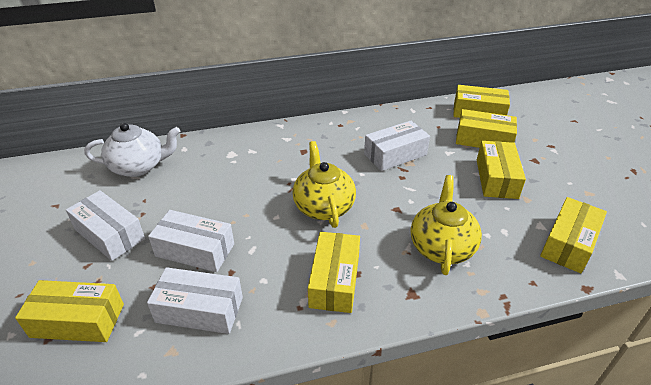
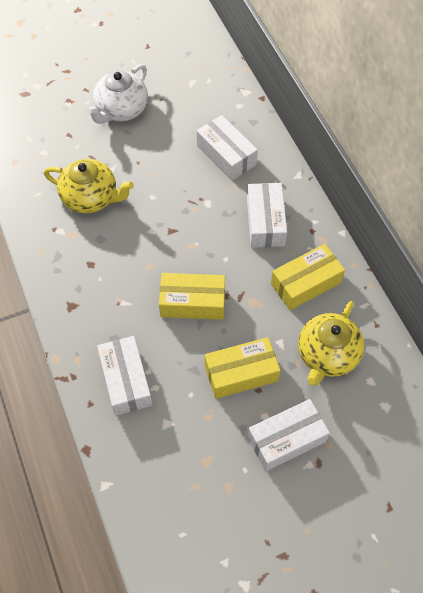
yellow box: [15,280,124,342] [308,232,360,313] [453,85,510,118] [456,109,517,148] [477,141,526,199] [540,197,607,273] = 6 -> [159,273,225,320] [205,337,280,399] [271,244,345,310] = 3

